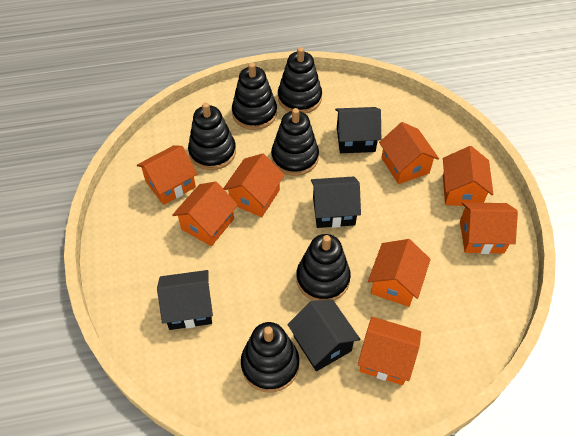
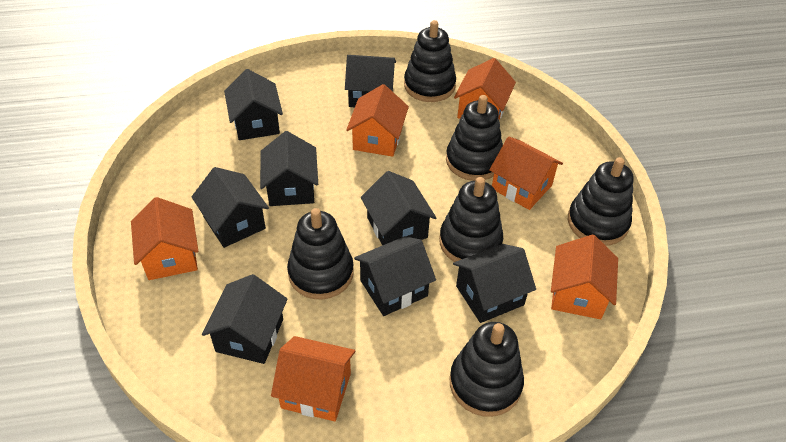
black house: [157,270,213,330] [287,300,360,371] [311,176,361,228] [335,107,381,153] = 4 -> [192,167,269,248] [202,274,288,364] [224,69,283,140] [260,131,318,206] [345,55,396,107] [354,236,436,316] [361,171,436,246] [453,244,536,323] = 8
orange house: [137,145,197,205] [172,181,238,246] [223,153,285,217] [358,317,421,385] [368,239,431,307] [379,122,439,184] [443,146,493,206] [460,202,518,254] = 8 -> [131,197,198,280] [271,336,356,421] [346,84,409,157] [454,58,516,119] [489,136,563,210] [551,235,618,319] = 6

